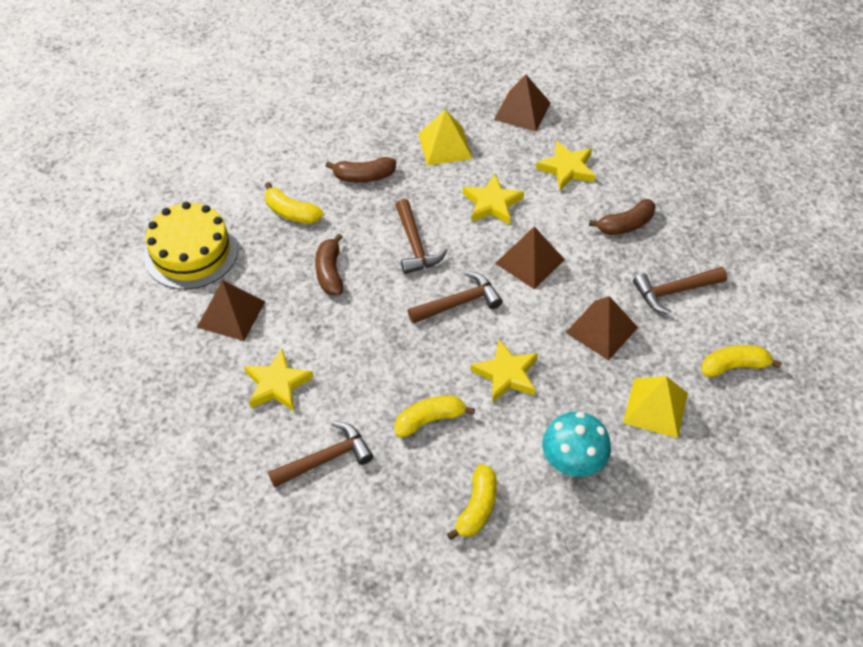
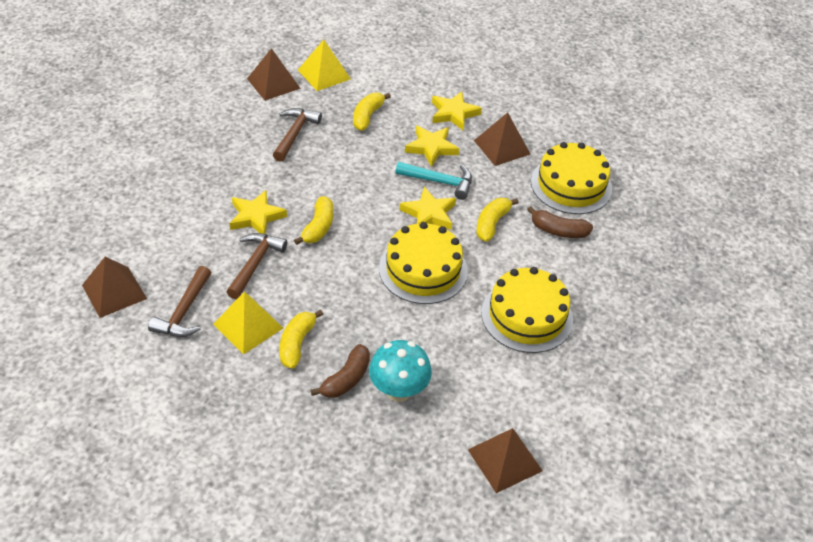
brown banana: [315,233,343,295] [326,157,396,183] [589,199,656,235] = 3 -> [311,344,370,398] [527,206,593,238] = 2
brown hammer: [268,421,373,488] [395,199,447,274] [408,271,503,324] [633,267,727,315] = 4 -> [148,266,211,337] [227,233,287,299] [273,108,322,162] = 3
turquoise hammer: none = 0 -> [395,162,472,200] = 1
yellow cake: [144,202,238,289] = 1 -> [379,222,468,304] [481,267,573,353] [531,142,612,214] = 3

